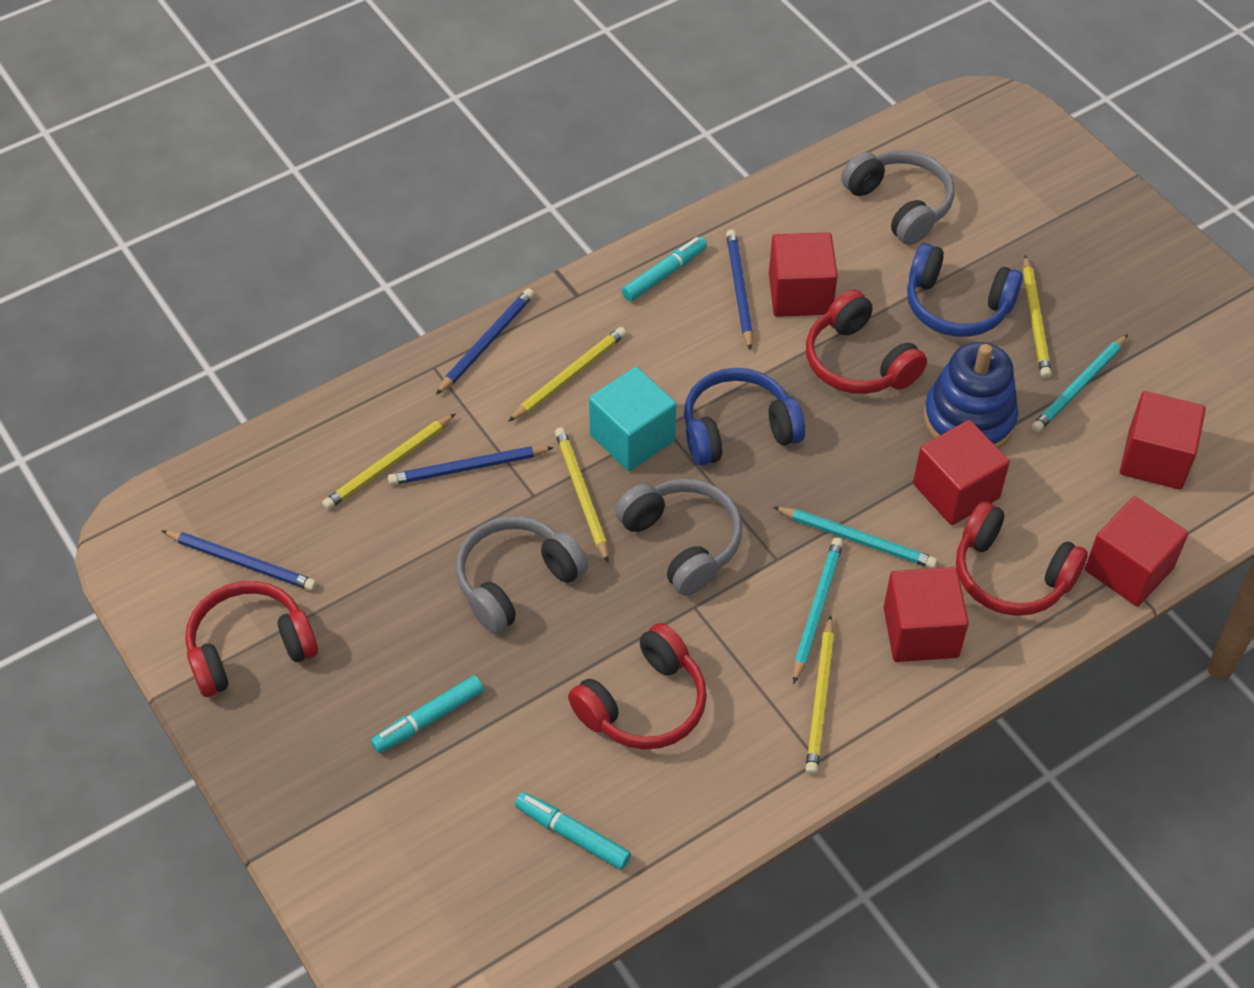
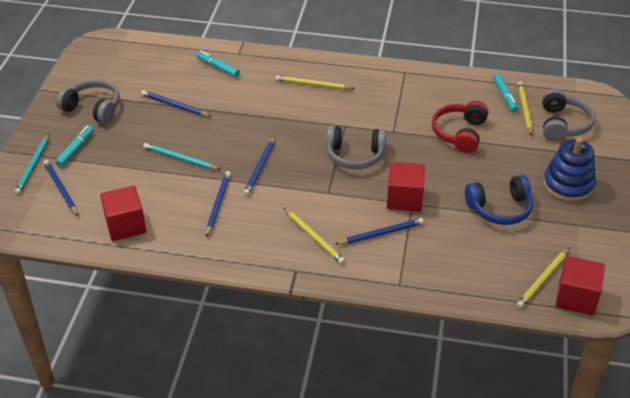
blue headphones: [684,368,805,466] [907,243,1023,337] = 2 -> [465,175,533,225] = 1
blue pencil: [161,530,317,591] [388,446,554,485] [436,288,534,395] [726,229,753,351] = 4 -> [43,160,78,216] [141,90,212,117] [206,171,231,237] [243,136,275,196] [336,218,424,245] = 5
red cube: [769,232,838,317] [883,567,969,662] [913,420,1010,525] [1085,496,1188,606] [1120,391,1206,490] = 5 -> [100,186,146,241] [387,162,425,212] [556,256,605,315] = 3
red headphones: [185,581,318,697] [568,623,707,750] [806,289,927,394] [956,501,1088,616] = 4 -> [432,101,489,153] = 1
turquoise cube: [589,367,676,471] = 1 -> none = 0
turquoise pencil: [773,507,937,569] [793,538,843,684] [1031,334,1128,433] = 3 -> [14,134,49,195] [143,143,221,170] = 2
yellow pencil: [322,413,456,510] [508,327,626,422] [555,427,609,562] [805,615,834,775] [1023,255,1052,379] = 5 -> [275,75,355,90] [284,208,345,264] [517,248,569,308] [518,81,533,136] = 4

